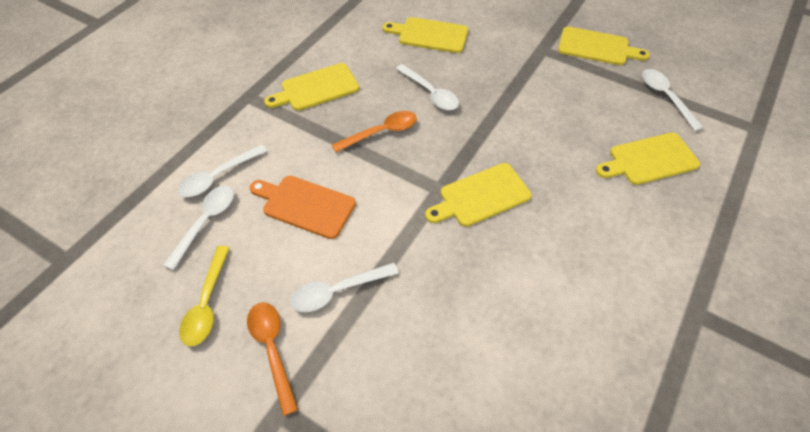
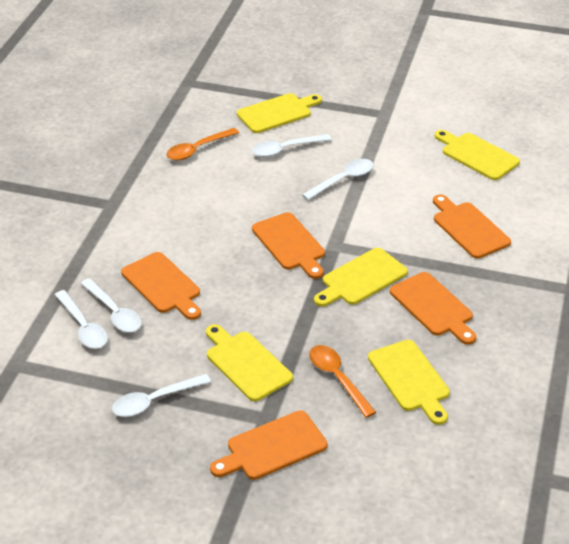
orange cutting board: [250,176,356,239] = 1 -> [121,252,201,320] [210,411,327,480] [252,212,325,279] [390,272,476,345] [433,194,511,259] = 5
yellow spoon: [179,246,230,346] = 1 -> none = 0

